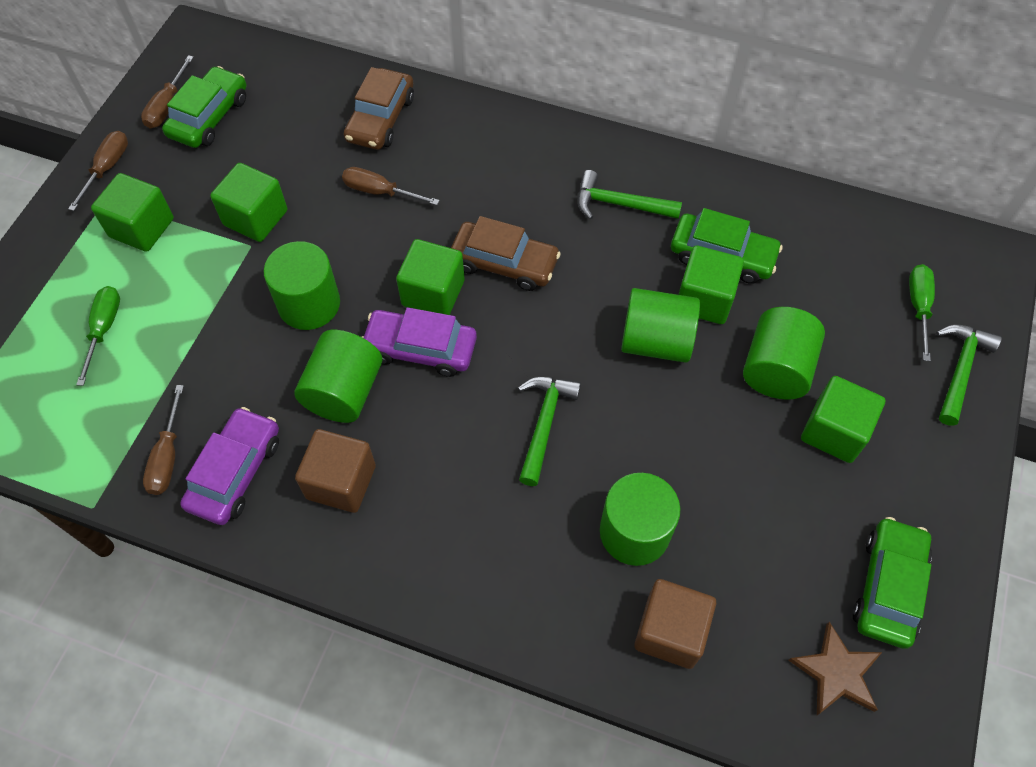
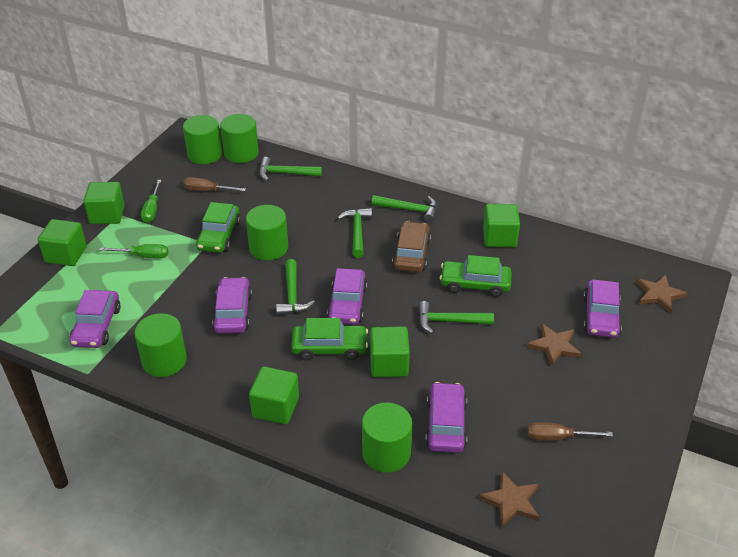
brown car: [344,67,414,150] [451,216,561,291] = 2 -> [392,221,431,272] = 1
brown cube: [295,429,376,513] [634,579,716,669] = 2 -> none = 0
brown screwdriver: [68,131,128,211] [141,55,194,129] [143,385,184,495] [342,167,440,205] = 4 -> [183,177,246,191] [528,422,613,441] = 2
brown star: [788,622,882,715] = 1 -> [478,471,540,528] [527,323,581,366] [636,275,687,313] = 3
green hammer: [518,377,581,486] [577,170,682,219] [936,325,1002,426] = 3 -> [259,157,322,181] [276,259,315,316] [337,208,372,258] [372,195,437,223] [418,301,494,333] = 5
purple car: [180,407,279,525] [362,307,477,377] = 2 -> [69,290,121,348] [212,277,252,334] [327,268,367,325] [425,382,467,453] [583,279,622,338] = 5

